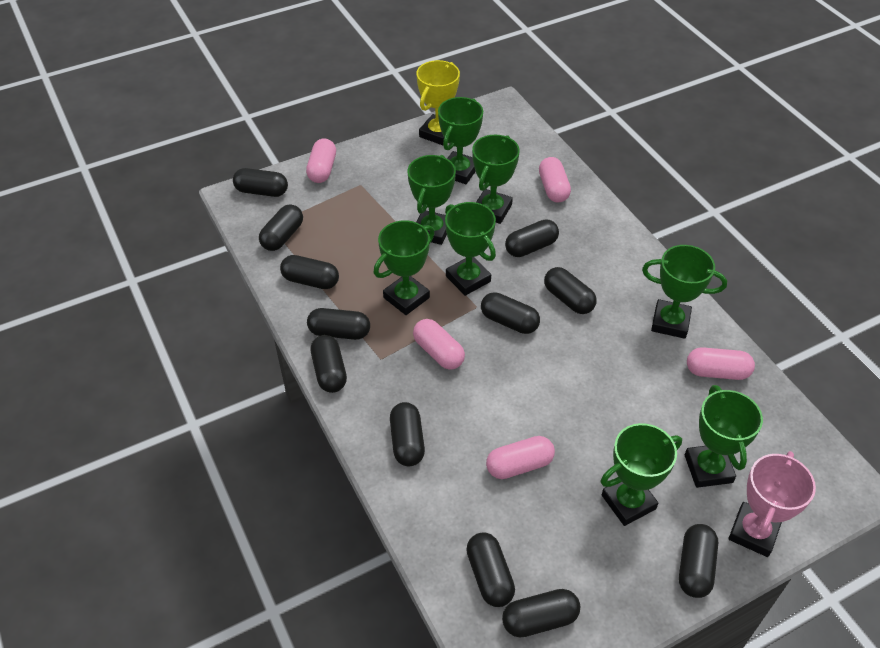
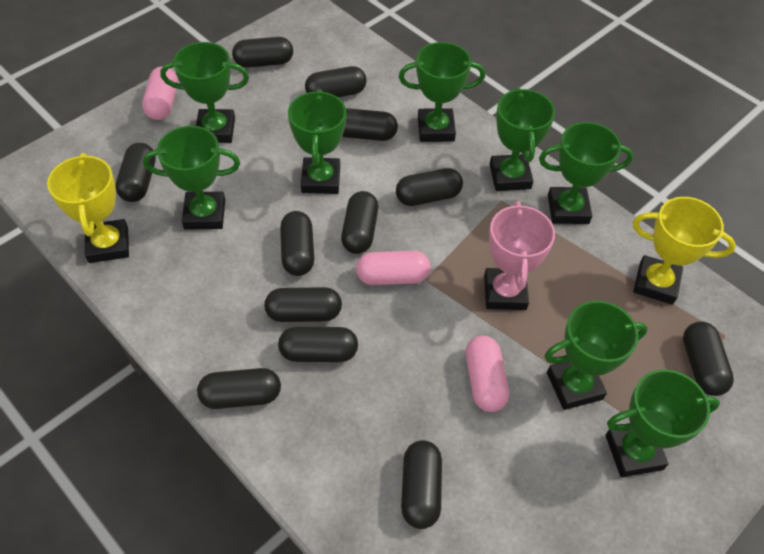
pink capsule: [306,138,336,183] [413,319,465,370] [486,436,555,479] [539,157,571,202] [687,347,755,380] = 5 -> [142,66,178,120] [356,251,430,285] [466,336,509,412] = 3
yellow trophy: [416,60,460,145] = 1 -> [47,153,129,263] [633,197,736,305] = 2

